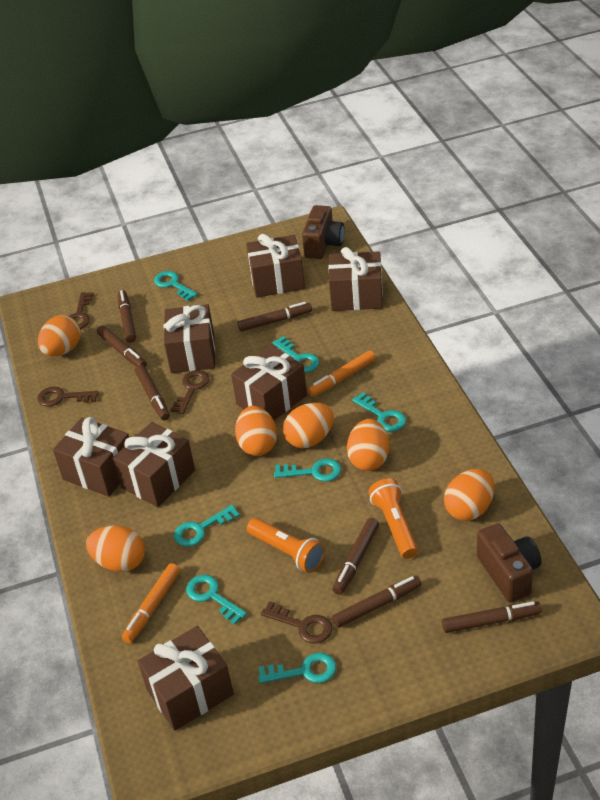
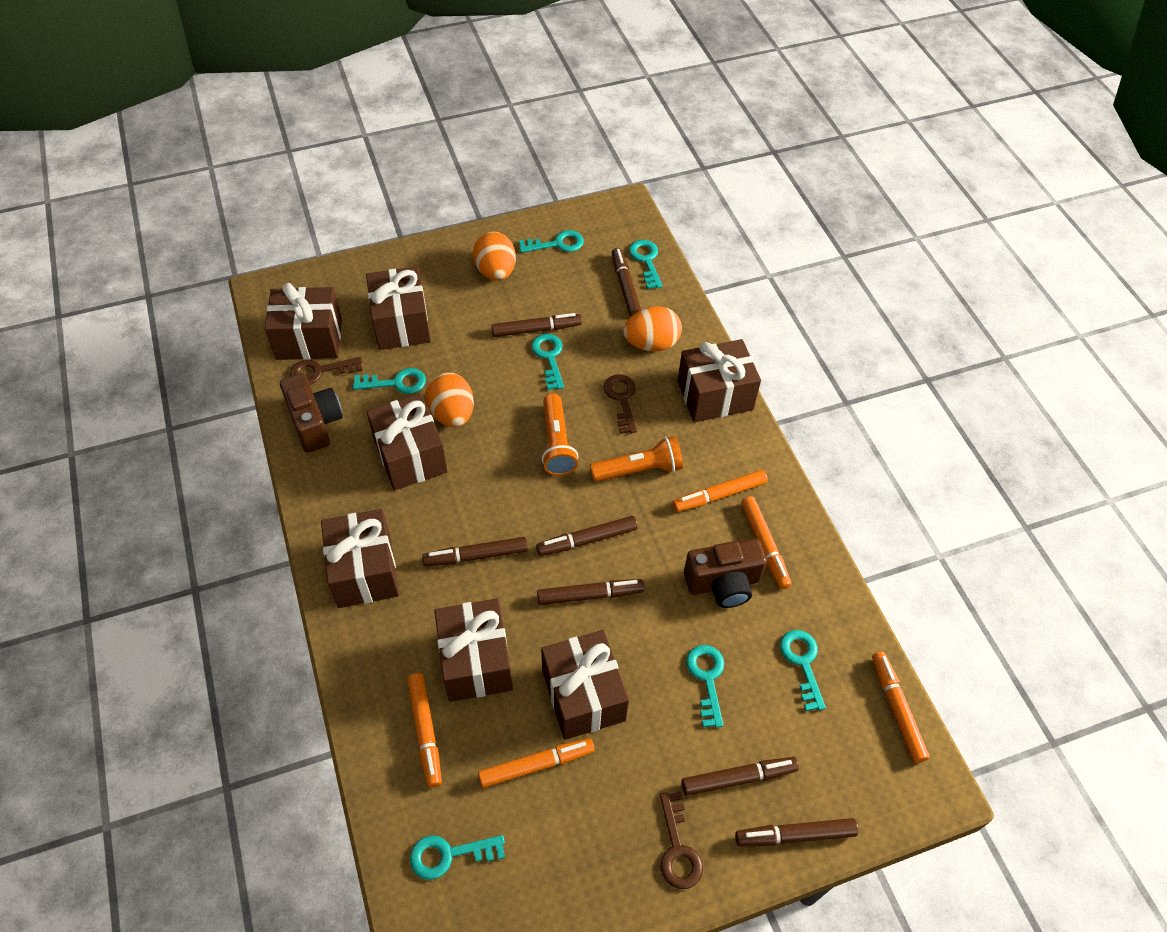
brown key: [37,387,99,407] [69,292,93,329] [170,370,209,414] [261,601,332,644] = 4 -> [290,357,362,385] [603,374,637,434] [660,792,703,889] = 3
orange egg: [38,315,81,356] [86,526,145,572] [235,406,277,456] [283,403,334,448] [347,419,389,471] [444,469,494,521] = 6 -> [426,372,474,427] [473,231,516,281] [623,306,682,352] = 3
orange marker: [122,563,180,643] [308,350,376,397] = 2 -> [407,673,442,788] [478,738,595,788] [673,470,768,512] [741,496,791,590] [872,652,930,763] = 5

